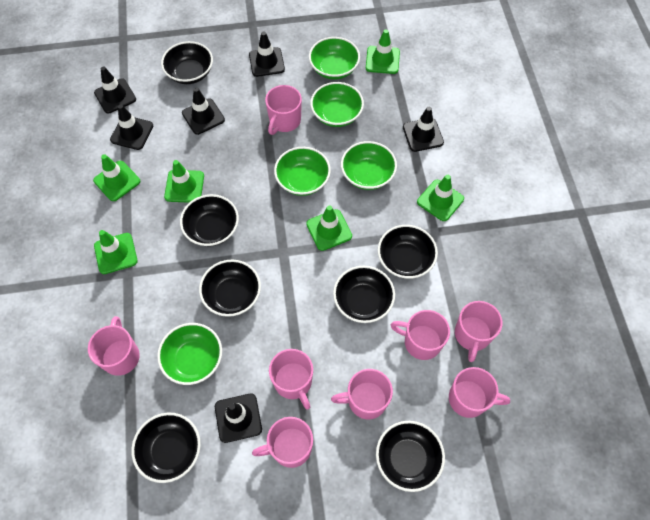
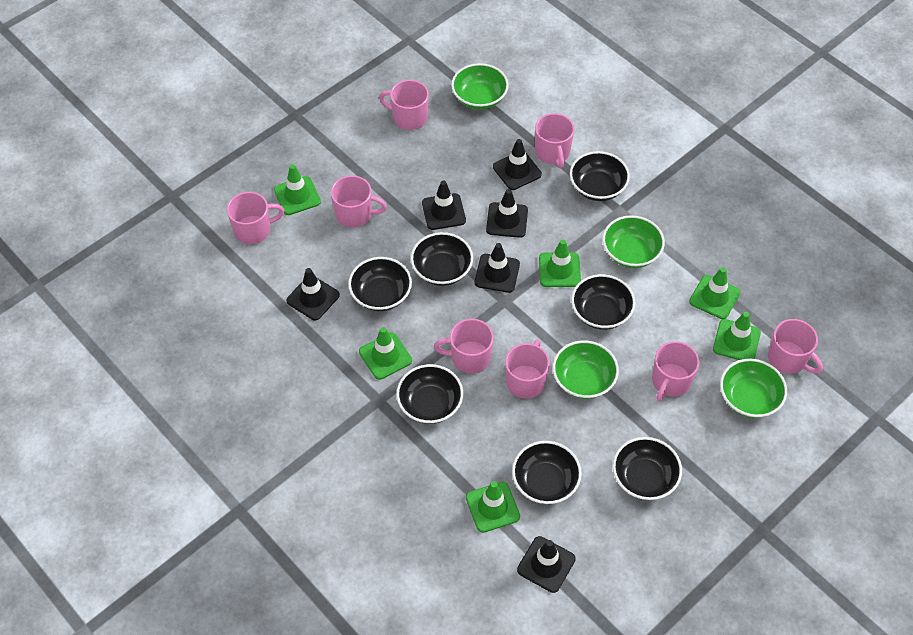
green bowl: [157,323,222,385] [274,147,331,196] [309,37,360,80] [310,82,364,127] [341,141,397,190] = 5 -> [451,63,509,110] [553,340,619,399] [602,215,665,268] [720,359,787,418] = 4

